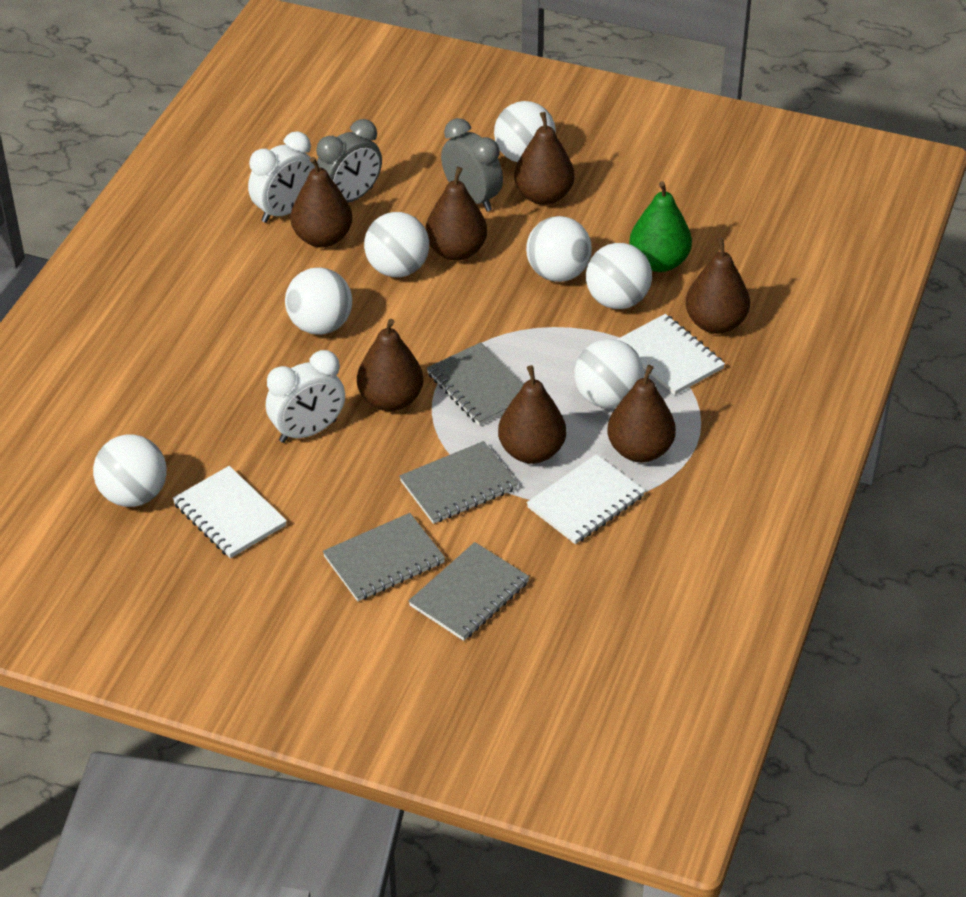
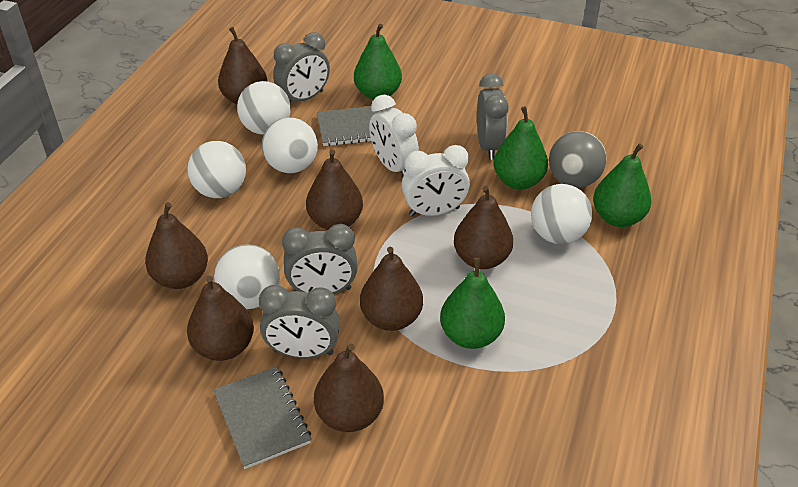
green pear: [629,181,692,272] = 1 -> [354,24,402,100] [440,258,505,349] [494,106,548,190] [593,143,651,227] = 4
grey ball: none = 0 -> [549,131,607,188] = 1
grey clock: [316,119,382,203] [441,118,503,212] = 2 -> [259,285,340,358] [273,32,330,102] [282,224,358,294] [477,74,509,160] = 4
grey notebook: [323,513,445,601] [399,441,518,524] [409,542,530,641] [427,342,523,426] = 4 -> [213,366,311,469] [317,106,387,146] = 2
white ball: [93,435,167,507] [285,268,352,335] [364,212,429,277] [494,101,556,162] [526,216,592,282] [574,339,644,408] [586,243,652,309] = 7 -> [187,141,246,198] [214,244,280,309] [237,81,291,135] [262,118,318,173] [531,184,592,244] = 5
white notebook: [172,466,287,558] [527,454,645,544] [616,314,725,395] = 3 -> none = 0

